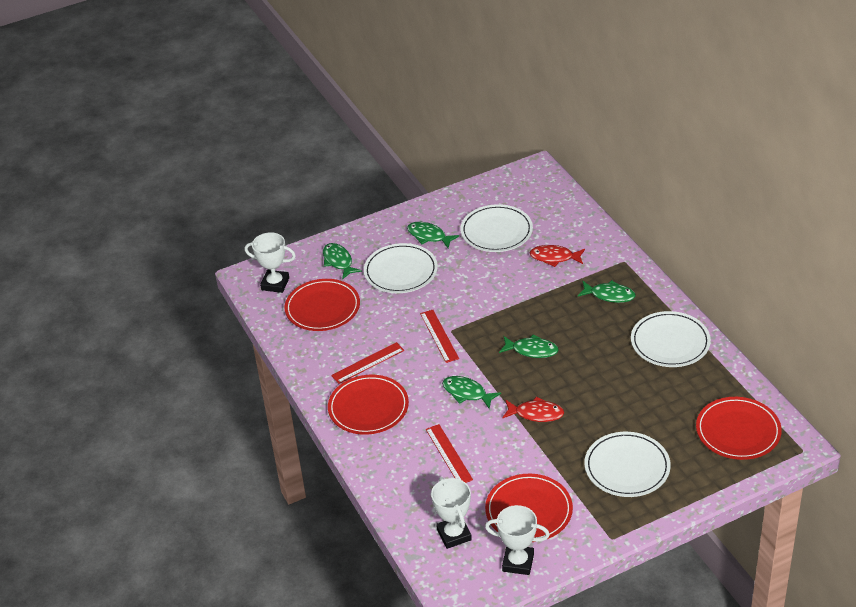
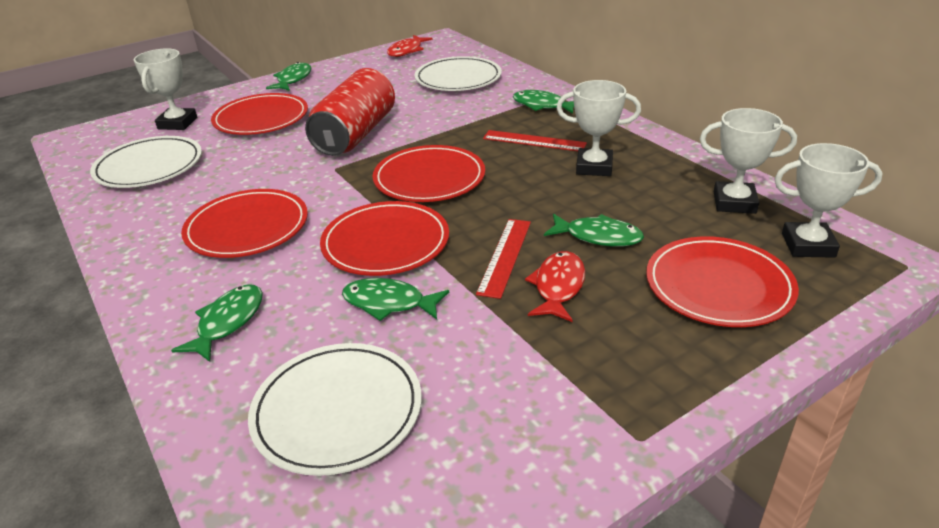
red can: none = 0 -> [305,68,395,156] = 1
red plate: [285,279,360,331] [328,375,409,435] [485,474,573,542] [696,397,782,460] = 4 -> [181,189,308,258] [211,93,308,135] [320,201,449,276] [373,145,485,202] [646,236,799,327] = 5
red ruler: [331,342,404,384] [420,310,459,363] [426,424,473,483] = 3 -> [476,219,531,299] [483,130,587,151] = 2
white plate: [364,243,438,293] [460,204,533,252] [584,432,671,497] [631,311,711,367] = 4 -> [90,136,202,188] [248,343,422,476] [415,56,502,91] = 3
white trophy: [245,232,296,293] [431,478,472,549] [485,505,550,575] = 3 -> [134,48,197,130] [556,80,641,176] [700,108,797,214] [774,143,883,258] = 4

